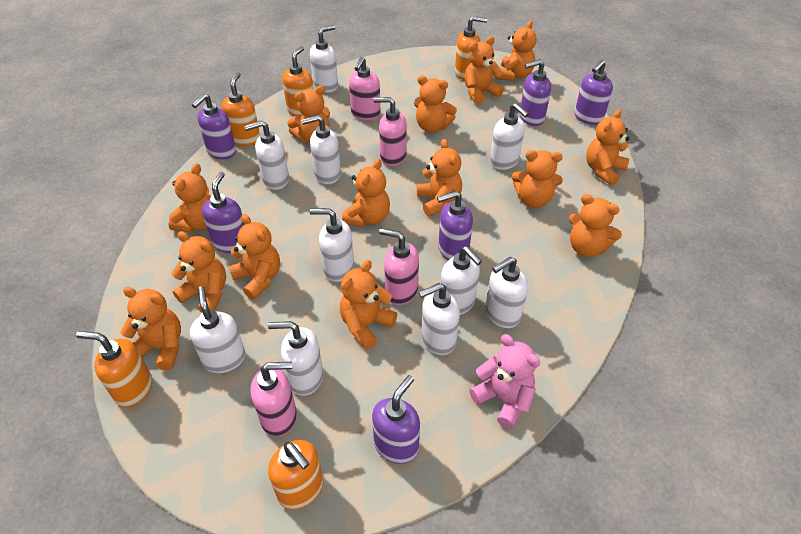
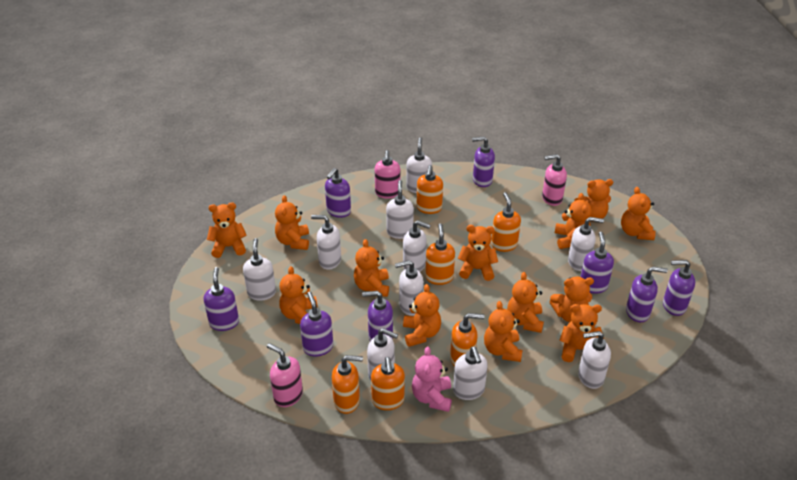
orange soap dispenser: [76,331,152,408] [222,72,260,146] [268,440,323,510] [282,46,314,116] [455,16,487,80] = 5 -> [332,355,363,414] [371,357,405,410] [417,165,443,214] [425,223,455,285] [450,313,484,367] [491,192,521,252] = 6
orange teddy bear: [121,287,181,370] [169,163,211,232] [171,231,226,313] [229,214,280,300] [287,85,330,143] [340,260,397,349] [342,159,390,227] [414,75,457,132] [417,139,462,216] [464,36,504,105] [497,21,537,81] [512,150,563,208] [569,194,622,257] [586,109,630,186] = 14 -> [207,202,247,258] [275,195,309,250] [280,266,318,324] [354,239,389,297] [403,284,441,347] [458,225,498,281] [484,301,522,362] [507,272,544,333] [550,277,594,322] [555,193,592,249] [559,304,604,362] [574,179,613,222] [621,187,656,240] = 13
pink soap dispenser: [250,362,297,437] [349,57,381,121] [373,97,407,166] [379,228,419,305] = 4 -> [267,343,303,407] [375,150,400,199] [542,154,567,206] = 3
purple soap dispenser: [192,94,236,159] [202,172,245,253] [372,375,420,464] [437,191,473,260] [520,59,551,126] [575,60,613,125] = 6 -> [204,267,239,331] [300,292,333,357] [325,168,351,218] [362,291,393,341] [472,136,495,187] [581,232,614,294] [626,267,668,322] [663,260,695,316] = 8

